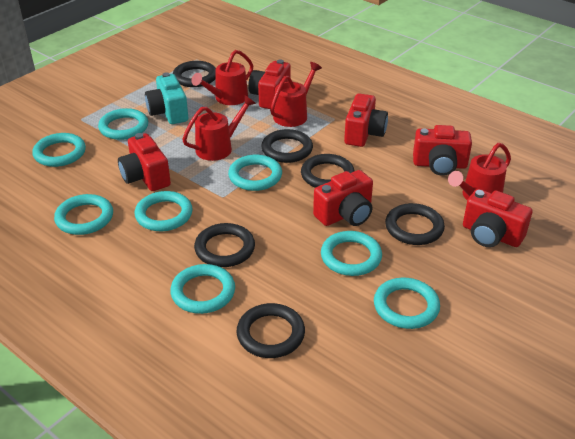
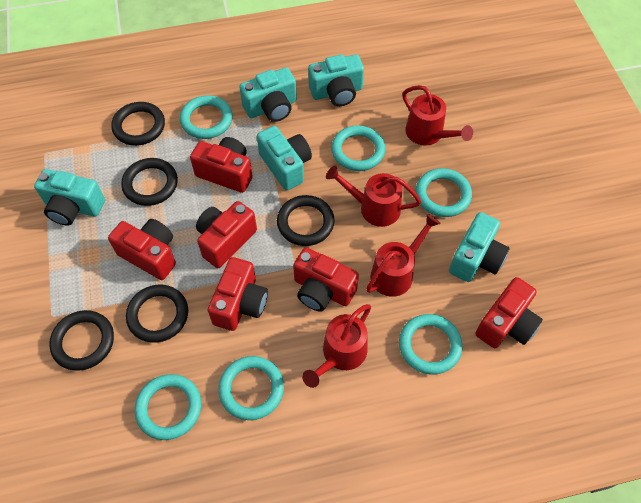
black ring: [173,61,216,87] [194,223,255,267] [237,303,305,358] [261,129,313,163] [301,154,355,188] [385,203,445,245] = 6 -> [49,310,114,371] [111,102,165,146] [121,158,178,206] [126,285,188,343] [277,195,335,246] = 5
turquoise camera: [145,72,188,124] = 1 -> [34,169,105,226] [239,67,297,122] [257,126,312,191] [308,54,364,106] [449,212,509,282] = 5
turquoise ring: [32,133,86,167] [54,194,113,235] [98,108,148,140] [135,191,193,231] [170,264,235,314] [228,155,282,191] [321,231,382,276] [374,278,440,329] = 8 -> [135,374,201,440] [180,96,233,139] [218,356,284,420] [331,125,386,171] [399,314,463,375] [416,168,472,217] = 6

